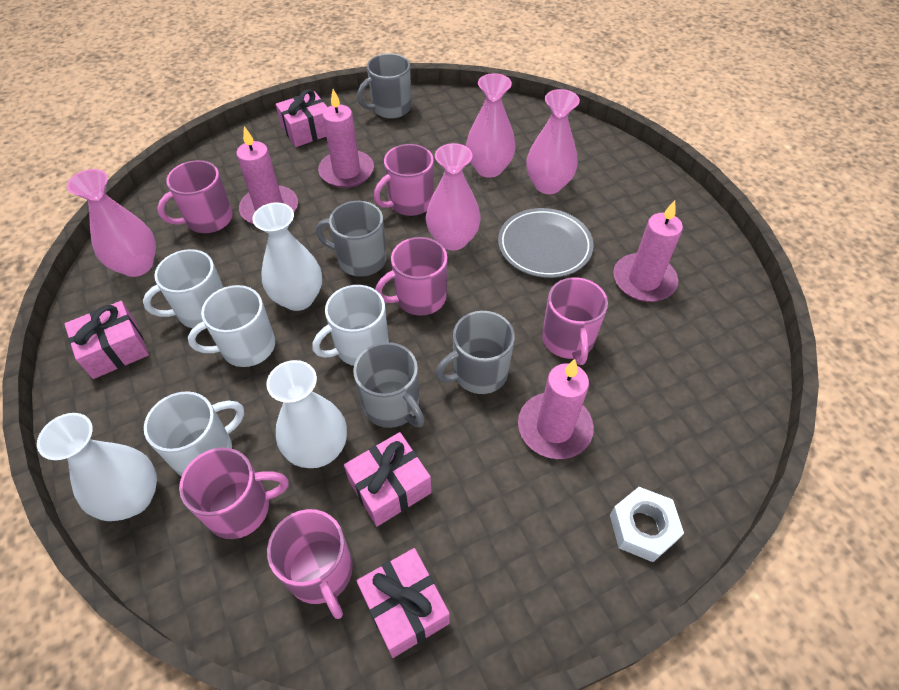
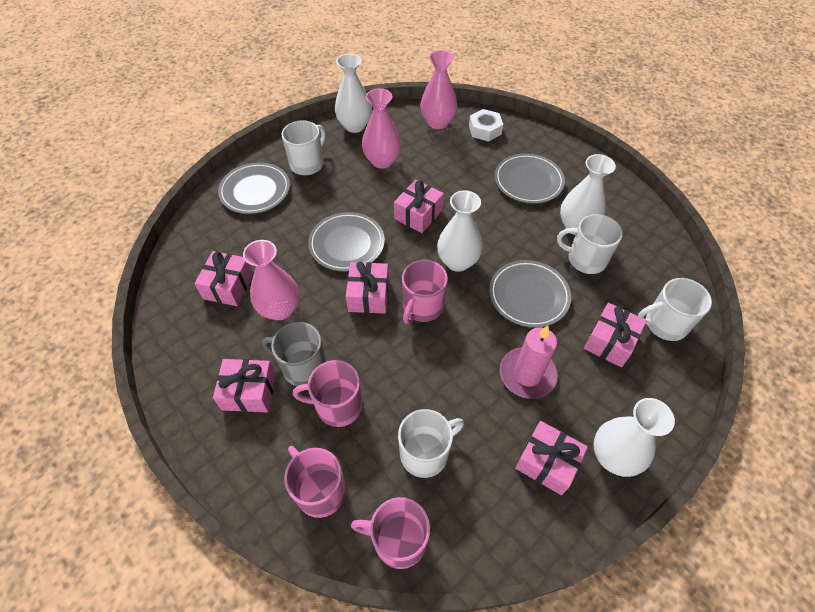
grey mug: [316,201,386,277] [353,342,424,428] [357,53,411,119] [435,311,515,394] = 4 -> [262,322,326,386] = 1
grey plate: [498,208,594,278] = 1 -> [218,162,290,214] [308,212,385,271] [489,260,571,328] [494,153,565,204] = 4
pink candle: [236,126,298,224] [318,89,374,188] [518,359,594,459] [613,200,683,302] = 4 -> [500,326,558,399] = 1
pink gift: [64,301,149,379] [276,89,327,147] [344,432,432,527] [357,548,450,658] = 4 -> [194,251,253,306] [213,359,276,413] [346,262,389,314] [394,180,444,233] [515,421,588,495] [584,303,647,367] = 6
pink mug: [157,160,233,233] [179,448,289,539] [267,509,353,619] [374,144,434,216] [376,237,447,316] [542,277,608,365] = 6 -> [284,446,346,518] [293,360,362,427] [351,497,430,569] [402,260,448,324] = 4
pink vase: [67,169,156,277] [426,143,481,250] [466,73,516,178] [526,89,580,194] = 4 -> [243,240,300,320] [362,88,401,169] [420,50,457,129] = 3
white vase: [37,413,157,521] [252,202,322,311] [266,360,347,468] = 3 -> [335,54,372,133] [437,190,483,272] [560,154,616,235] [593,398,675,477] = 4

